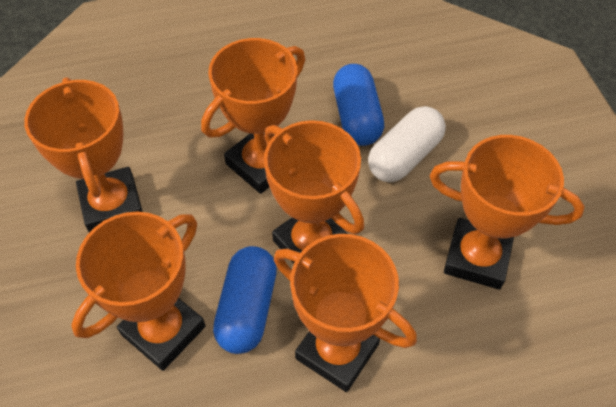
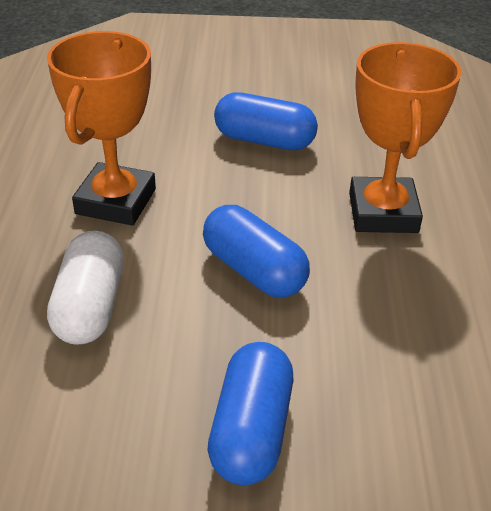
blue capsule: [213,246,277,354] [333,64,384,146] = 2 -> [203,205,310,298] [208,342,293,485] [214,92,318,150] = 3
orange trophy: [24,77,143,233] [71,212,205,371] [201,38,305,194] [264,120,364,263] [274,234,417,392] [430,135,585,290] = 6 -> [47,31,156,225] [349,42,462,233] = 2

